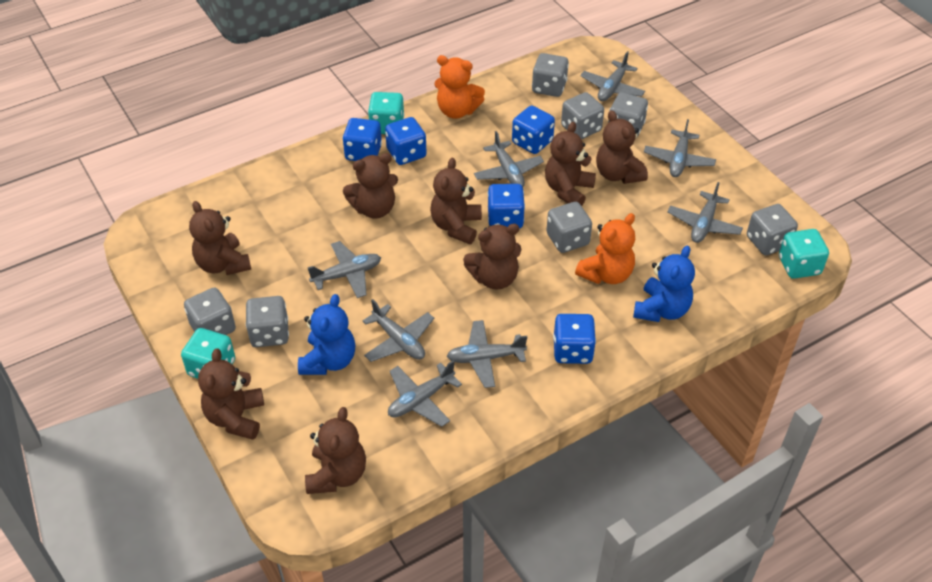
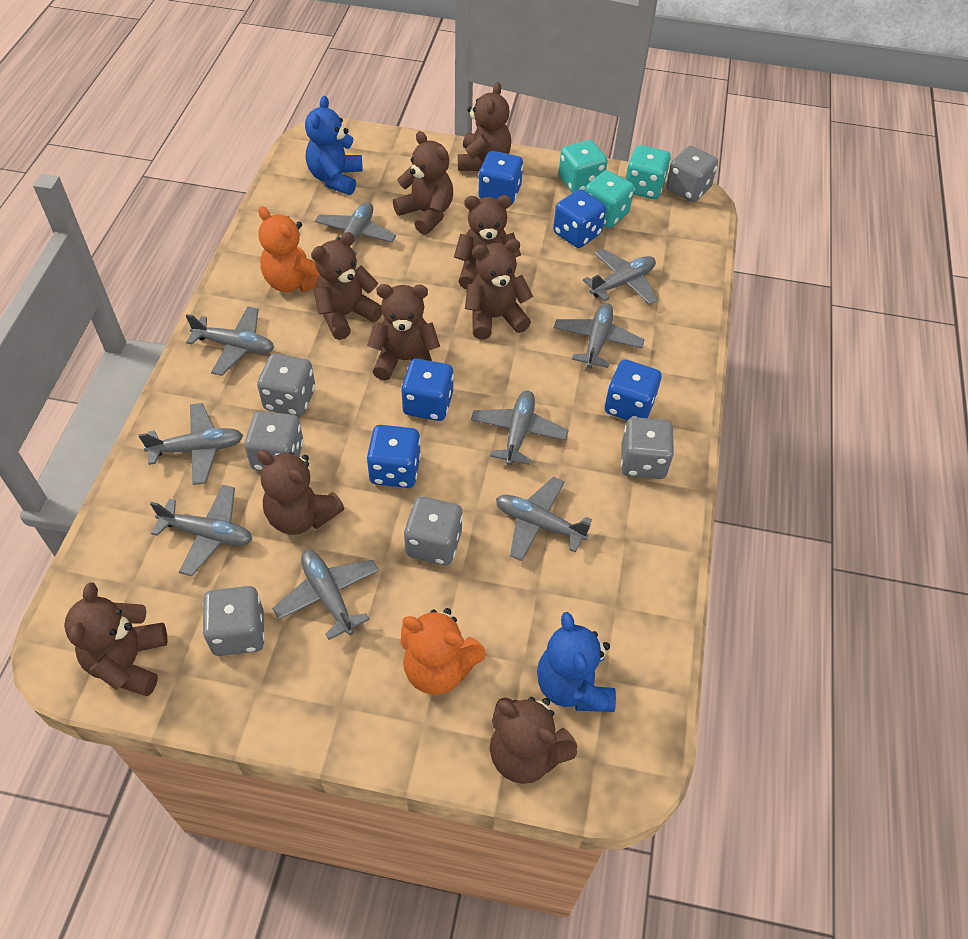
brown teddy bear: [189,201,251,275] [198,348,264,440] [305,407,366,494] [343,153,398,219] [430,158,482,244] [463,224,521,290] [545,122,596,206] [596,110,648,184] = 8 -> [64,582,168,696] [257,450,344,535] [311,232,382,340] [367,284,440,380] [393,131,453,235] [454,195,521,289] [458,82,511,171] [465,239,533,339] [490,697,578,784] = 9
grey dice: [184,288,236,335] [246,296,289,347] [532,53,569,97] [546,202,592,253] [561,92,604,140] [608,93,648,138] [747,204,798,255] = 7 -> [202,586,265,656] [244,411,304,471] [257,353,315,416] [404,496,463,565] [621,417,674,479] [666,146,718,202] = 6
grey plane: [308,241,381,298] [362,299,434,362] [388,360,462,427] [447,320,527,388] [474,131,544,187] [580,51,645,101] [644,119,716,177] [667,182,743,243] = 8 -> [139,403,243,485] [150,485,252,576] [186,306,274,376] [272,550,379,640] [315,202,396,255] [471,391,569,465] [496,477,592,561] [554,303,645,368] [583,248,658,304] = 9

